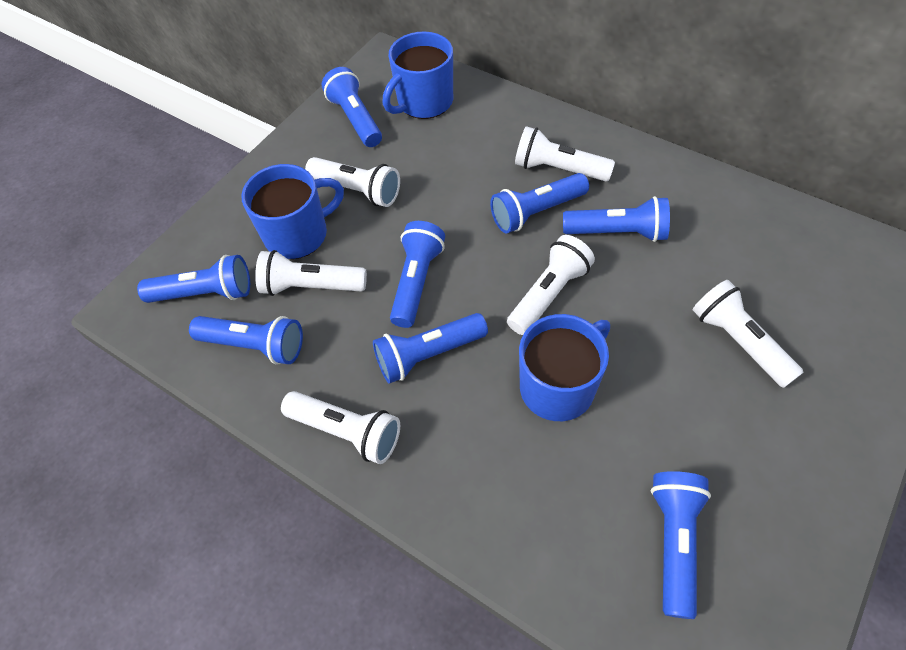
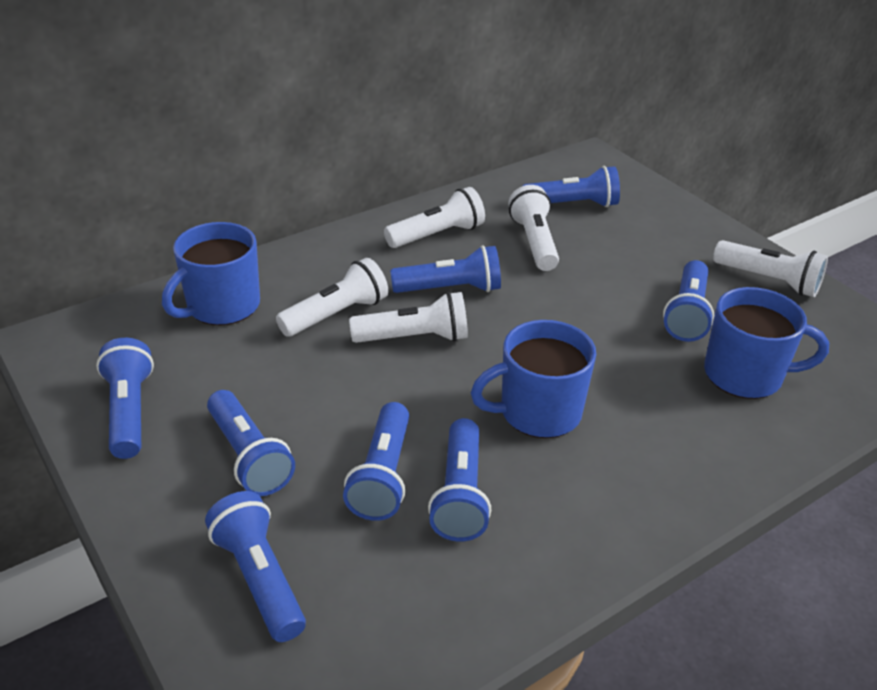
white flashlight: [255,250,367,296] [281,391,400,464] [305,157,400,207] [507,235,595,335] [515,126,615,182] [693,280,804,388] = 6 -> [276,258,388,337] [349,292,468,343] [384,187,485,248] [509,185,559,271] [713,240,828,297] = 5

